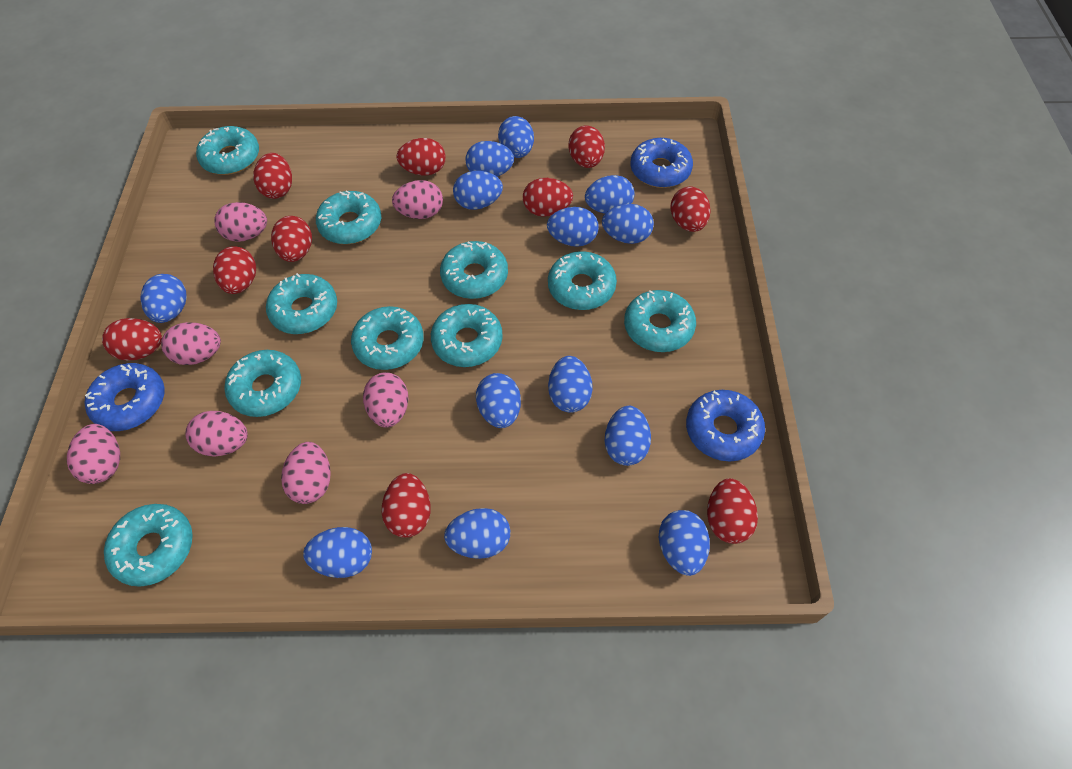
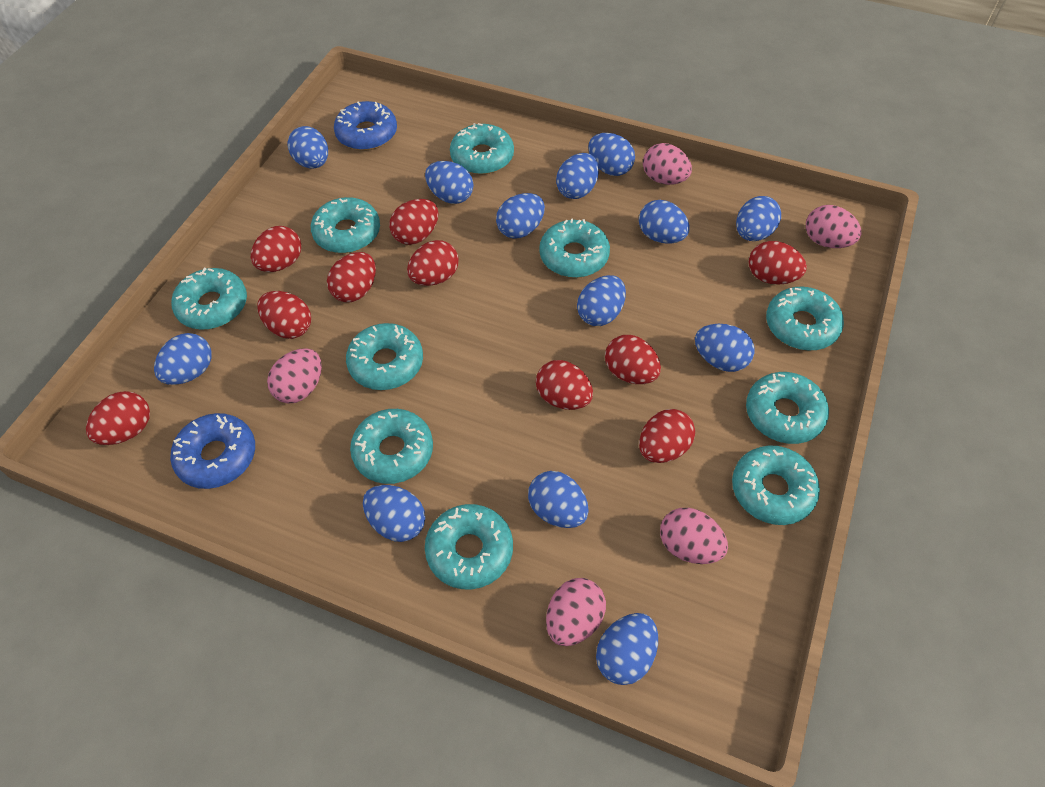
blue donut: [84,363,165,431] [630,138,693,188] [686,390,765,462] = 3 -> [170,413,255,489] [334,101,397,150] = 2
pink egg: [67,424,120,484] [161,322,221,365] [185,411,248,457] [214,202,267,242] [281,442,331,504] [363,372,408,427] [392,180,443,219] = 7 -> [267,348,322,404] [546,578,606,646] [643,143,692,185] [660,508,728,564] [806,205,862,248] = 5

